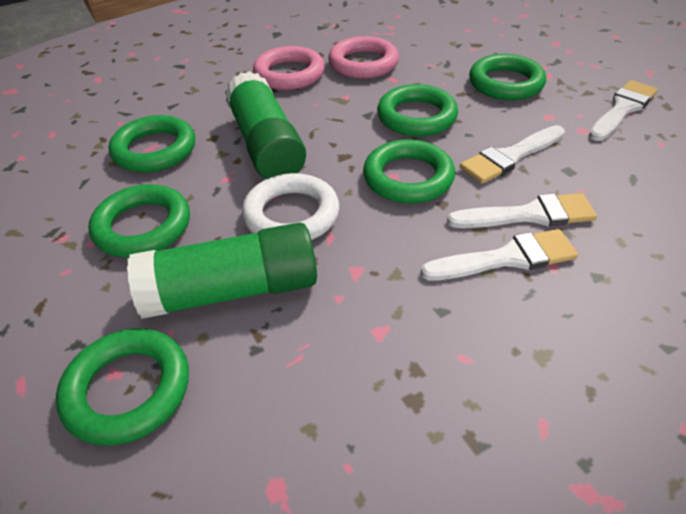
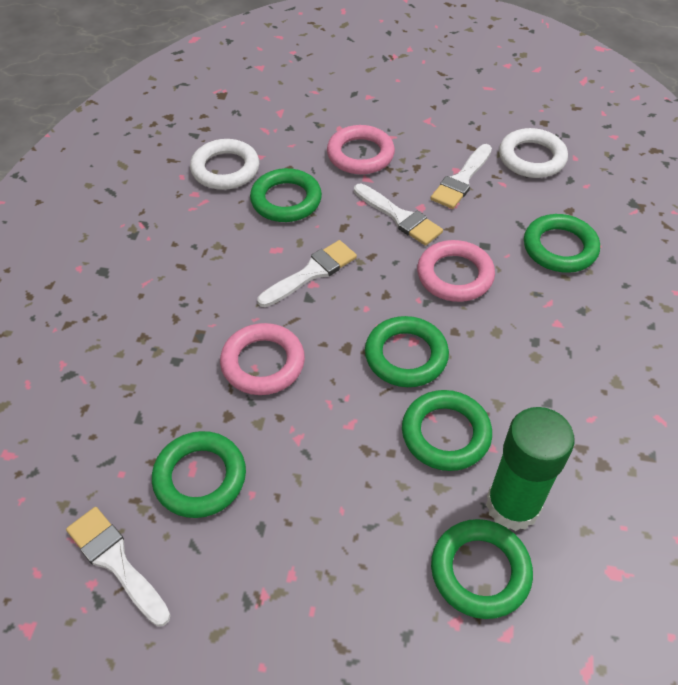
green glue stick: [127,222,317,319] [225,71,306,179] = 2 -> [486,407,575,531] = 1
pink ring: [253,46,325,90] [328,36,399,79] = 2 -> [220,323,305,395] [327,125,395,174] [417,240,495,302] = 3
white ring: [242,173,339,240] = 1 -> [190,139,259,190] [499,128,568,178] = 2

